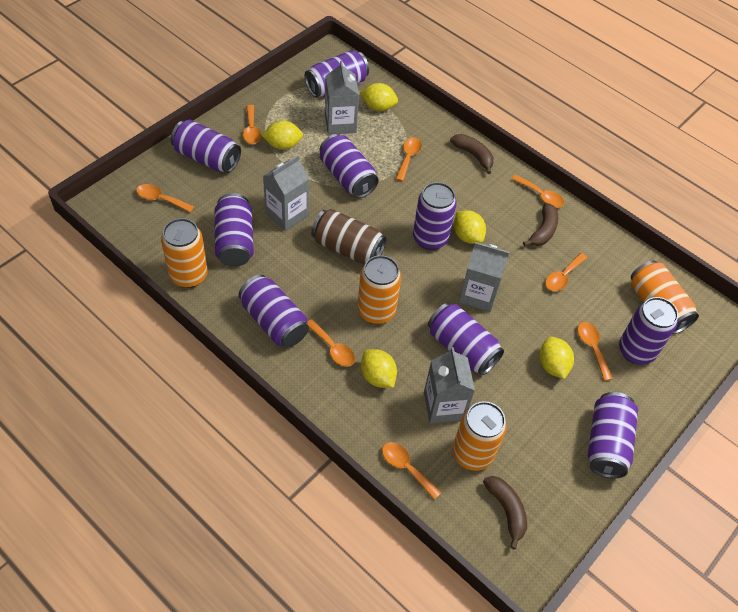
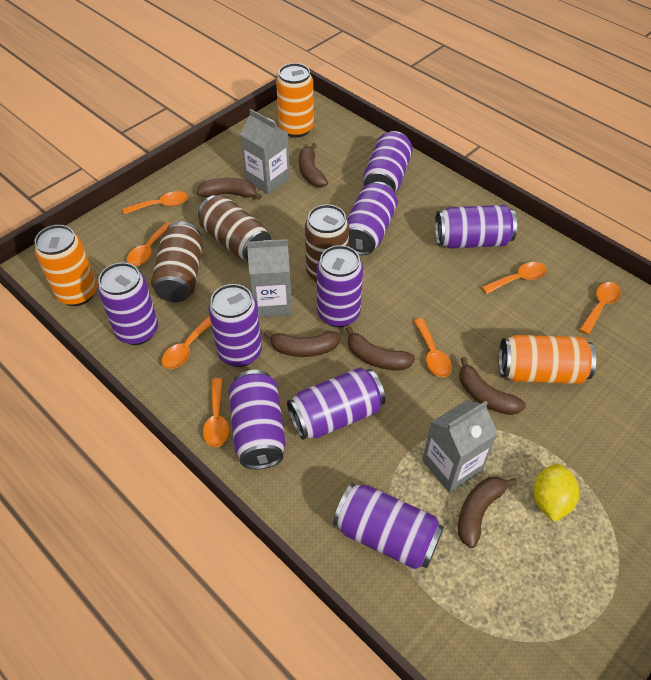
brown banana: [450,134,494,174] [483,476,527,549] [523,203,558,246] = 3 -> [197,178,262,200] [264,330,341,357] [299,143,328,187] [346,326,415,370] [458,476,518,548] [459,357,526,415] = 6
brown can: [311,209,387,264] = 1 -> [151,221,203,302] [198,195,271,261] [305,204,349,282] = 3
grey carton: [263,155,309,231] [325,61,359,135] [424,347,475,423] [459,242,509,312] = 4 -> [240,109,290,194] [247,239,292,317] [422,400,498,493] = 3
orange can: [161,218,208,288] [358,255,401,324] [453,401,507,471] [631,260,699,334] = 4 -> [34,225,97,306] [276,63,314,138] [499,335,596,384] = 3
orange spoon: [136,184,195,213] [243,105,261,144] [307,319,355,367] [382,442,441,500] [396,137,422,181] [512,175,564,208] [545,253,587,291] [578,322,613,381] = 8 -> [123,191,188,215] [127,222,172,266] [162,316,211,369] [203,378,229,447] [414,318,452,377] [482,262,547,294] [579,282,621,335] = 7
yellow lemon: [261,120,303,150] [360,83,398,111] [361,349,397,388] [454,210,486,244] [539,337,574,379] = 5 -> [533,463,579,522] = 1

